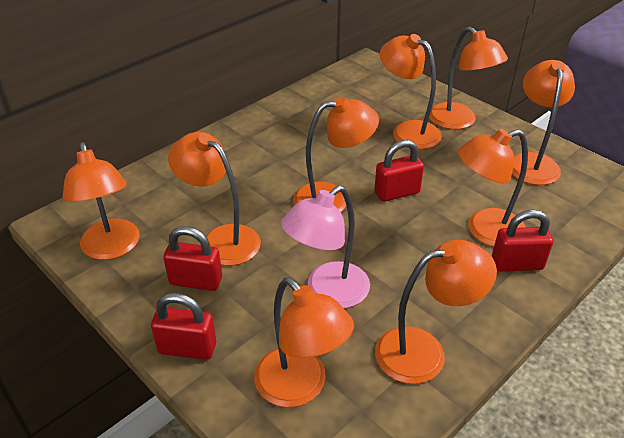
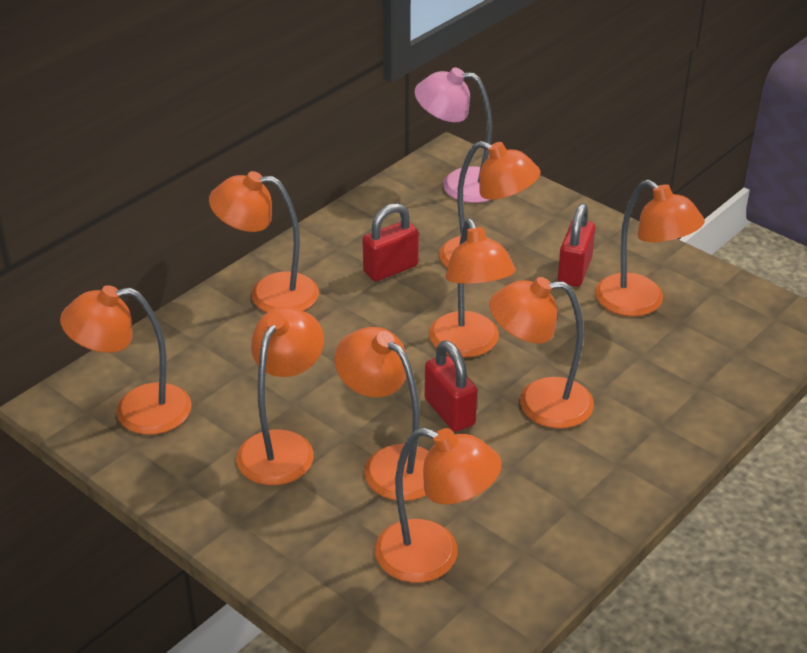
red padlock: [151,293,216,360] [163,226,222,291] [374,140,424,202] [492,210,553,271] = 4 -> [362,203,419,282] [424,340,477,432] [558,203,595,287] = 3

